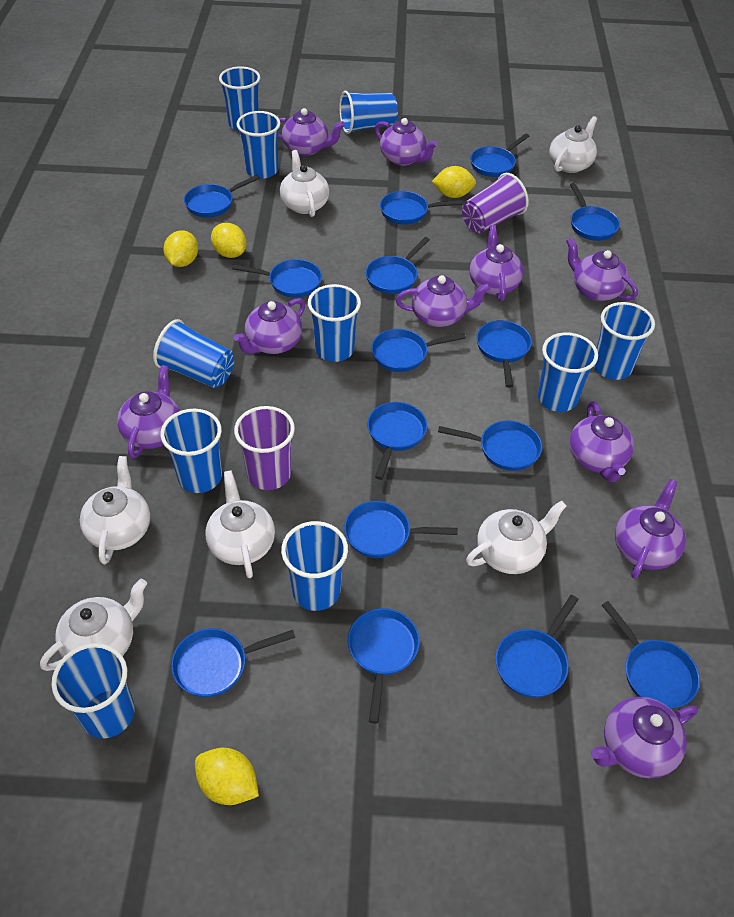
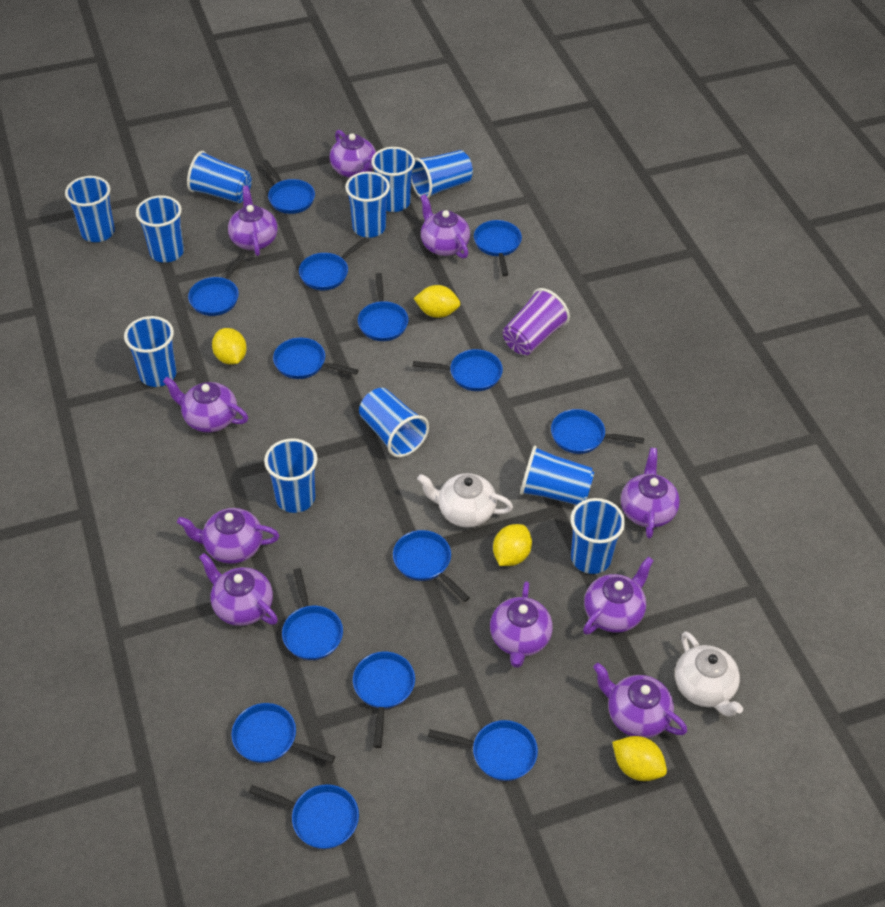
blue cup: [52,643,135,739] [153,319,234,388] [160,409,222,493] [219,66,260,131] [237,111,280,179] [281,521,348,611] [308,284,361,362] [340,91,398,134] [537,332,598,412] [594,302,655,380] = 10 -> [65,176,115,242] [124,316,177,387] [136,195,184,263] [187,151,252,203] [264,438,318,513] [345,171,390,238] [359,388,429,457] [371,147,415,212] [411,150,473,198] [520,446,594,505] [570,498,625,574] = 11
blue pan: [171,628,295,698] [184,175,260,217] [232,259,322,298] [344,501,458,558] [348,608,420,724] [366,237,430,294] [367,402,427,480] [371,329,466,372] [380,191,463,225] [438,420,542,471] [470,133,529,177] [476,320,532,388] [495,595,579,698] [570,183,620,241] [602,601,700,709] = 15 -> [188,253,245,316] [231,703,335,764] [249,784,359,849] [262,159,315,214] [273,338,358,379] [282,568,343,660] [299,237,369,290] [353,652,415,748] [358,273,408,341] [393,530,470,602] [413,349,503,391] [428,720,538,781] [474,220,522,276] [551,409,644,454] = 14
purple cup: [234,406,295,490] [462,173,529,233] = 2 -> [503,288,570,355] = 1
white teapot: [40,579,147,671] [80,456,150,564] [205,470,275,578] [280,150,329,217] [466,500,567,574] [549,116,597,173] = 6 -> [417,473,513,528] [675,631,743,717] = 2

